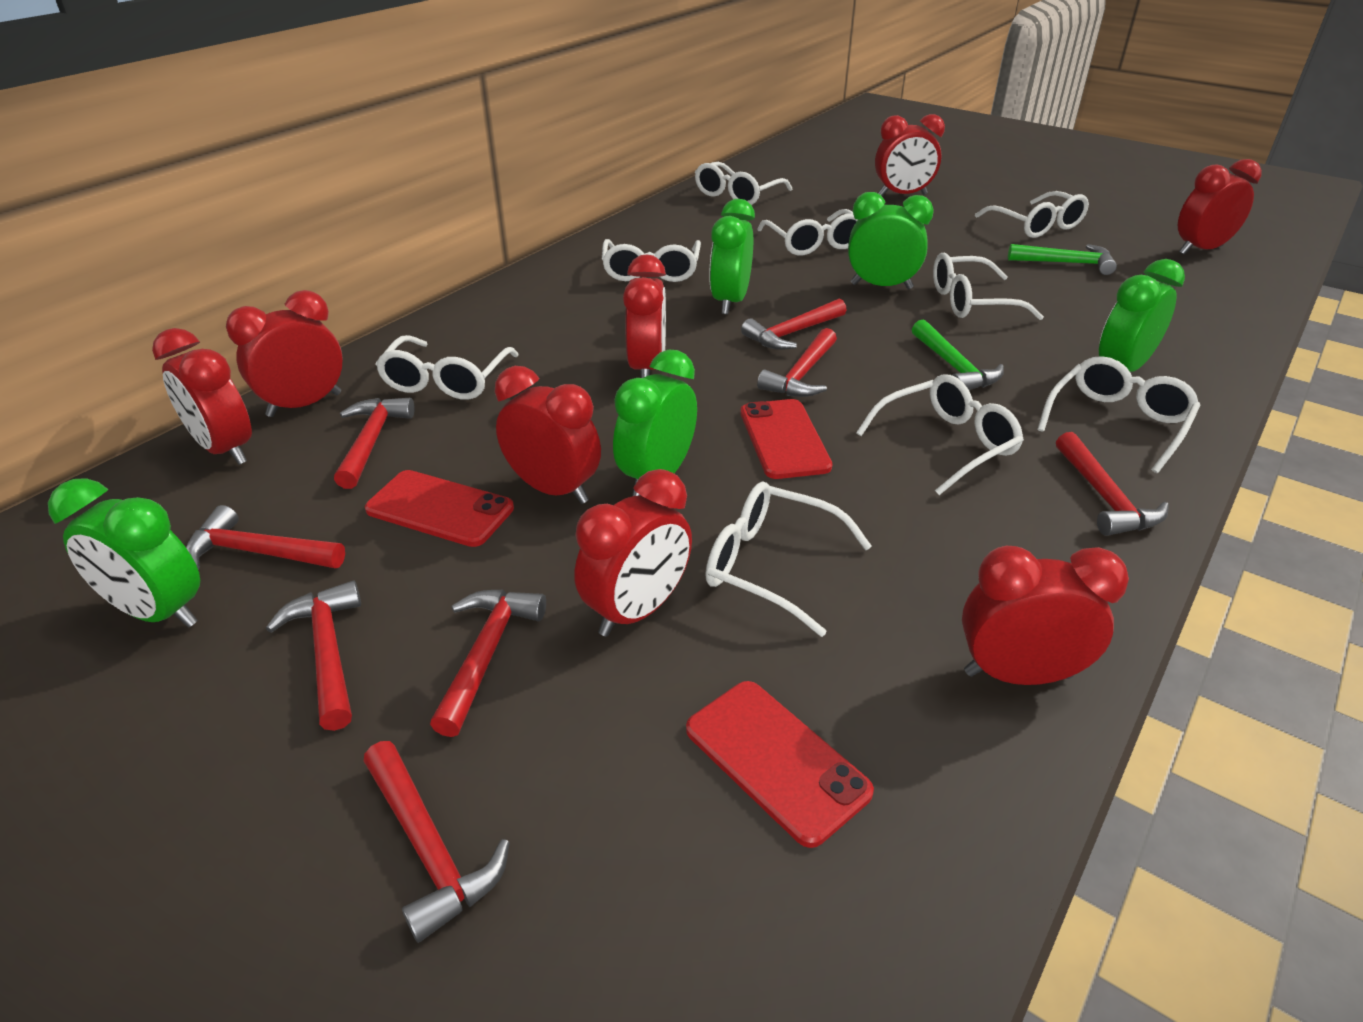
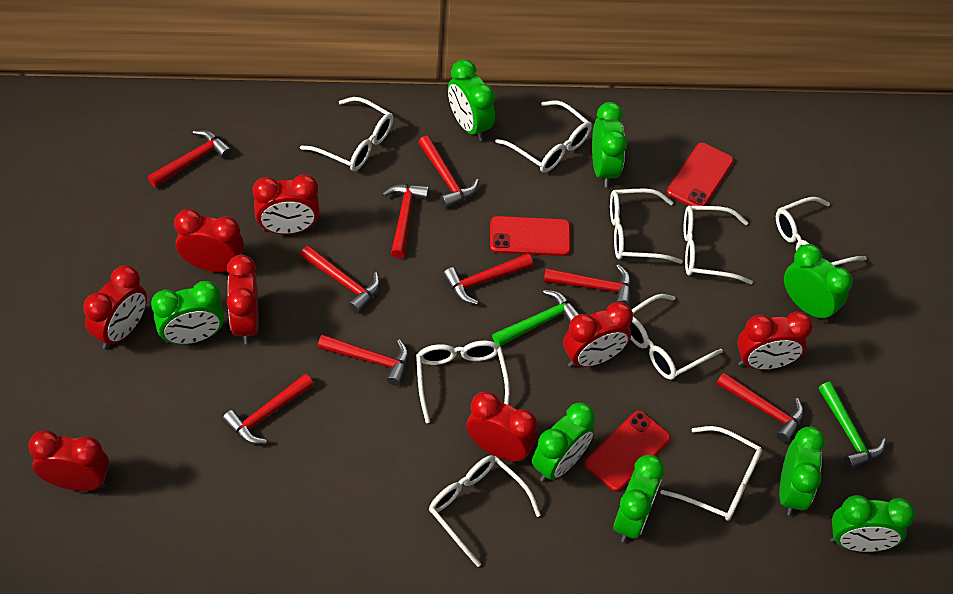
green clock: [48,478,200,628] [613,350,697,496] [709,199,755,314] [848,192,934,289] [1099,259,1185,372] = 5 -> [151,281,224,345] [448,60,495,141] [532,402,595,482] [592,102,627,187] [614,455,665,543] [779,427,825,516] [784,244,853,322] [830,495,915,552] = 8
red hammer: [186,505,345,570] [266,580,361,731] [334,398,415,489] [364,741,510,943] [430,590,546,737] [741,299,847,350] [757,328,837,397] [1056,432,1169,536] = 8 -> [147,130,232,188] [222,374,314,444] [300,245,380,313] [318,334,409,386] [382,184,429,258] [418,135,479,208] [443,253,533,305] [544,264,632,306] [716,372,804,443] = 9

